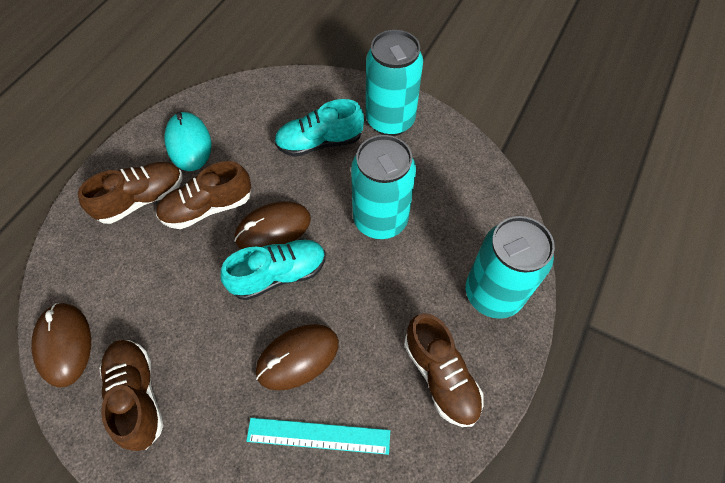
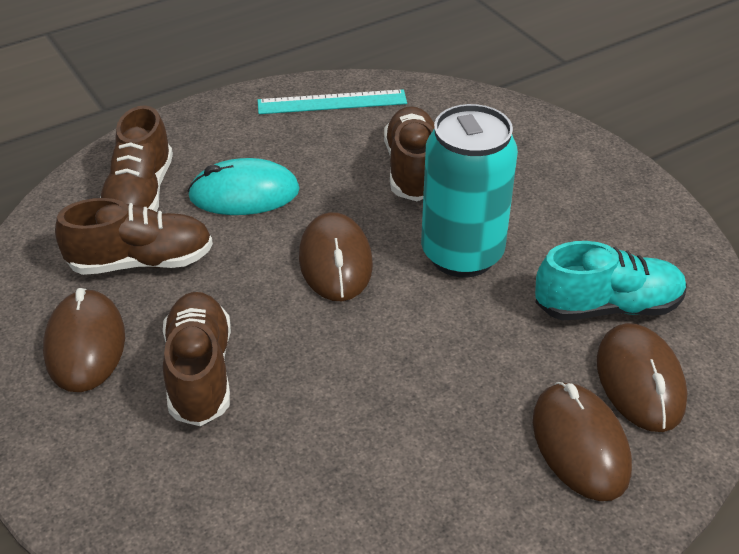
brown mouse: [31,303,91,388] [234,201,311,249] [256,324,339,391] = 3 -> [43,288,125,392] [299,212,373,301] [533,382,632,501] [597,323,687,432] = 4
turquoise can: [351,135,416,239] [366,30,423,136] [466,216,555,319] = 3 -> [421,104,518,278] = 1
turquoise shoe: [220,239,326,300] [274,99,364,157] = 2 -> [535,241,687,320] = 1

